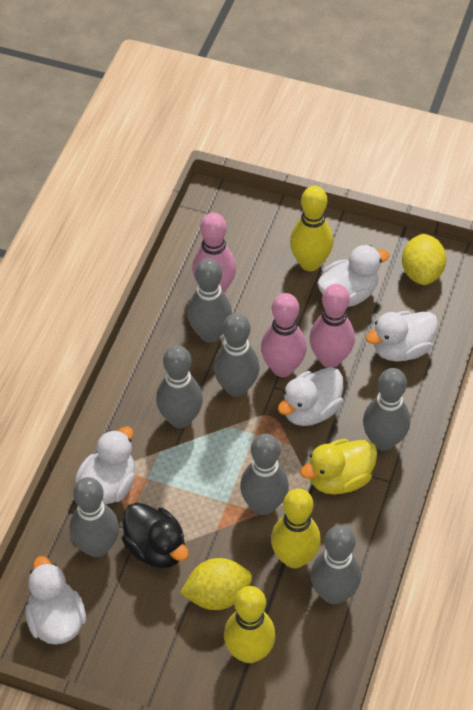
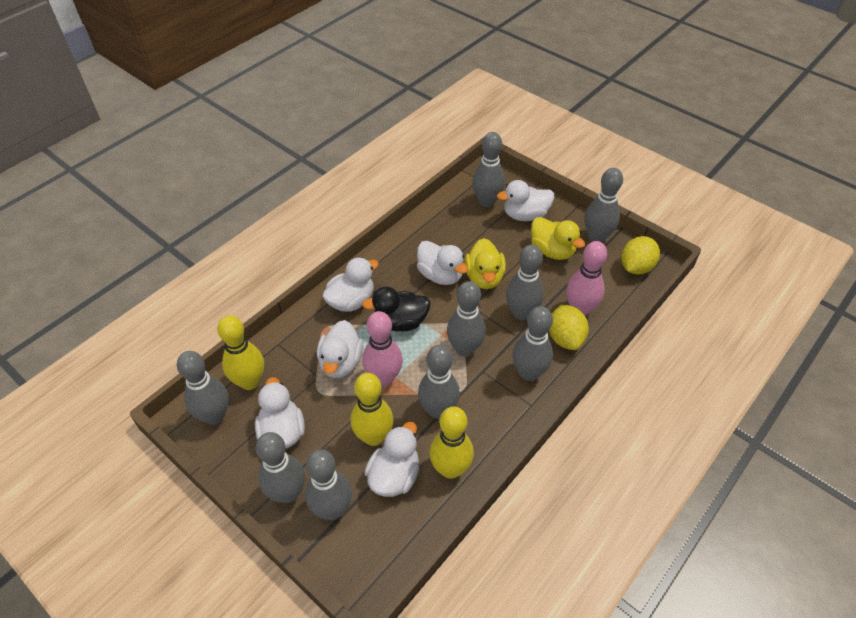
grey bowling pin: [70,477,119,557] [156,345,203,428] [187,258,232,343] [214,313,259,397] [240,434,289,515] [310,525,361,604] [363,368,410,451] = 7 -> [177,351,229,425] [256,432,305,503] [305,449,352,520] [418,345,460,419] [447,281,486,357] [472,132,505,207] [506,245,544,320] [512,306,553,381] [585,168,623,242] = 9
pink bowling pin: [192,213,236,293] [261,293,306,377] [309,284,355,368] = 3 -> [362,311,403,386] [566,241,607,316] = 2
white duck: [25,556,86,645] [75,426,135,504] [278,367,343,426] [317,245,389,307] [366,311,438,362] = 5 -> [255,377,305,449] [317,320,363,378] [322,257,379,312] [365,422,419,497] [417,241,468,285] [497,180,554,221] = 6
yellow duck: [300,439,377,495] = 1 -> [465,238,506,289] [531,217,585,260] = 2

